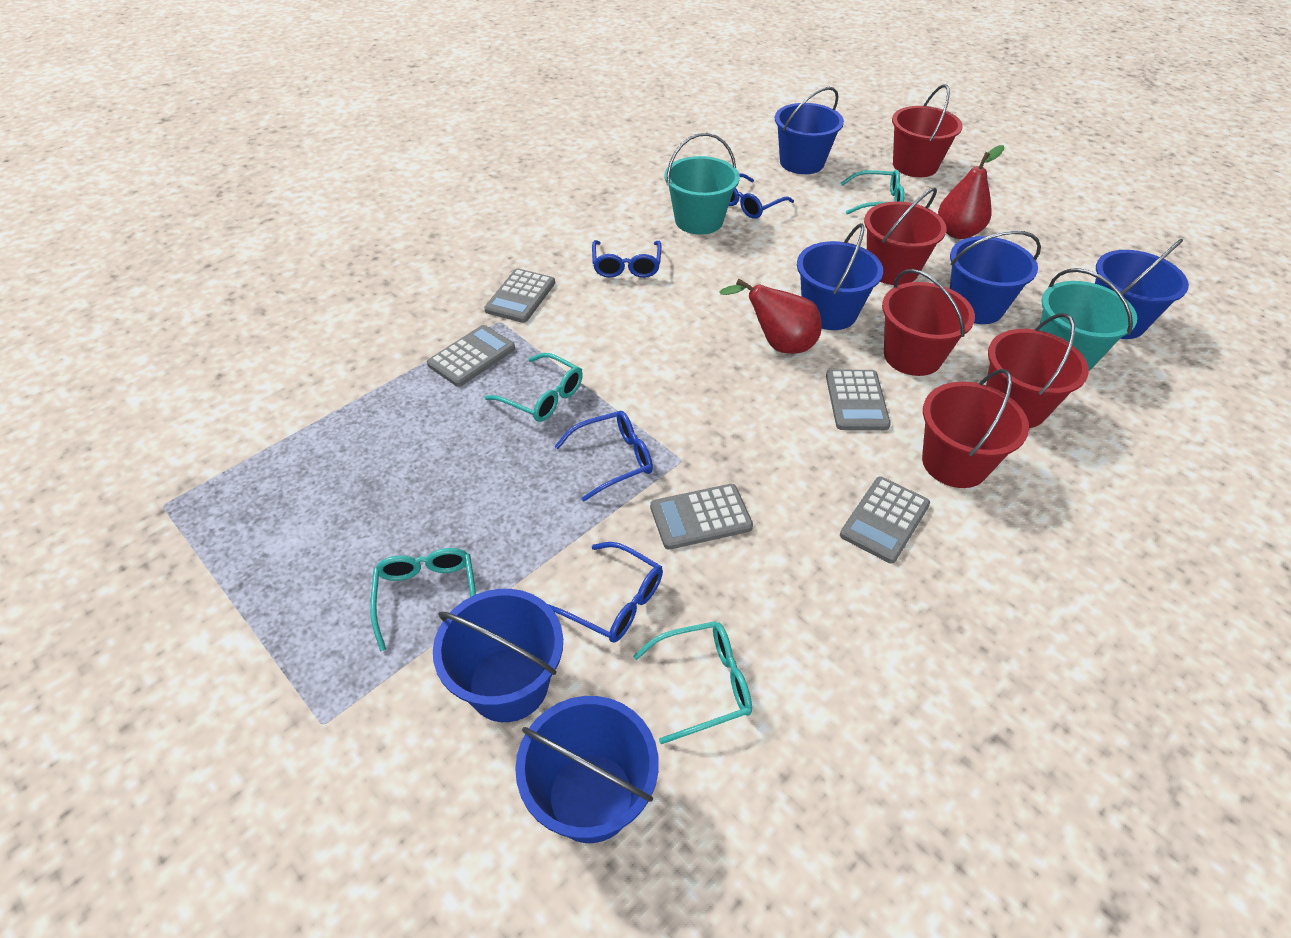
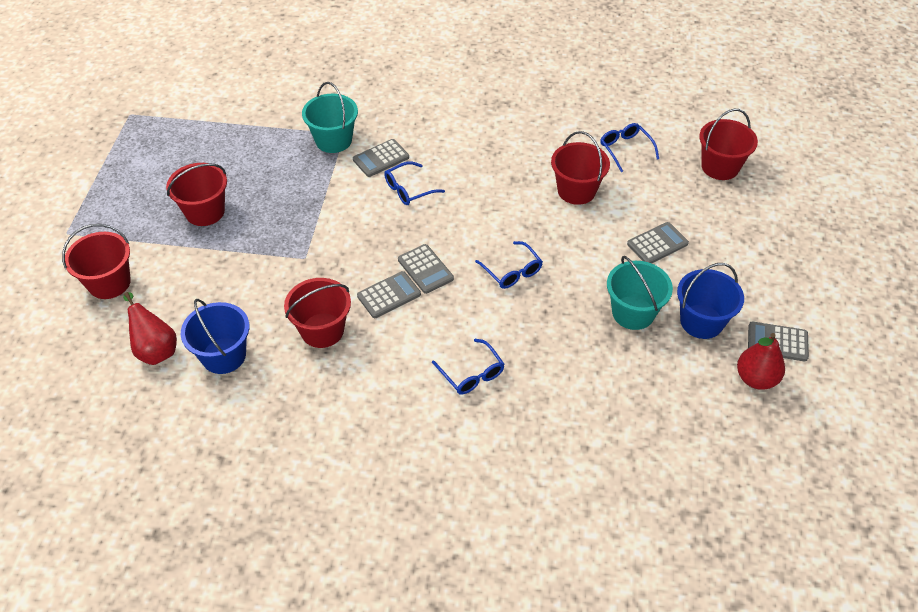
blue bucket: [433,589,563,722] [515,696,659,843] [775,87,844,174] [797,223,883,330] [950,231,1041,324] [1095,239,1189,339] = 6 -> [181,299,249,374] [677,263,744,339] = 2
turquoise glasses: [370,548,476,652] [484,353,583,422] [633,621,752,744] [841,170,904,214] = 4 -> none = 0

